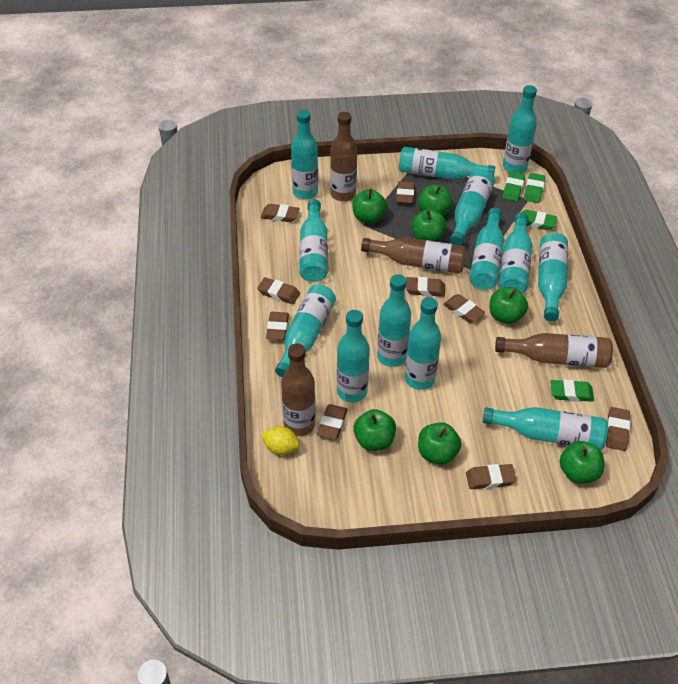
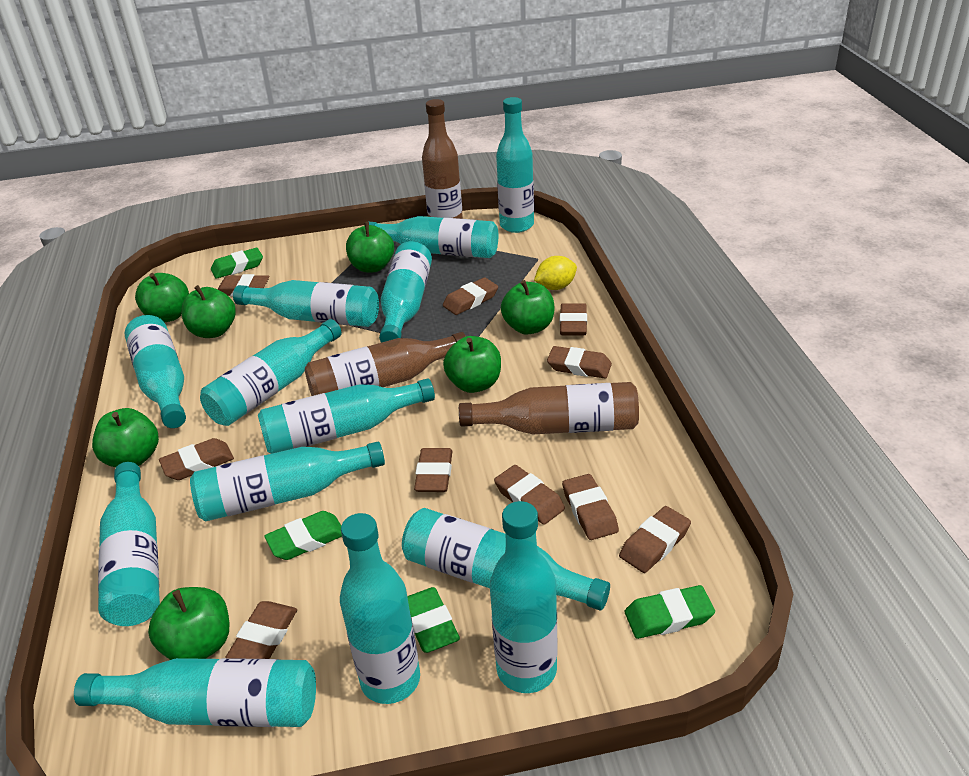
brown bottle: [281,343,316,436] [330,112,357,202] [361,237,466,274] [495,333,613,368] = 4 -> [305,332,466,396] [422,99,463,219] [459,382,639,434] = 3
brown eraser: [257,277,300,304] [261,204,300,222] [266,312,289,340] [317,404,348,440] [396,181,414,204] [406,277,445,297] [443,294,485,323] [466,464,516,489] [606,407,630,451] = 9 -> [159,438,234,480] [218,274,269,296] [225,601,297,659] [414,448,453,492] [443,277,498,315] [494,465,565,525] [547,346,612,378] [560,303,587,335] [562,474,619,540] [619,506,691,573] = 10

